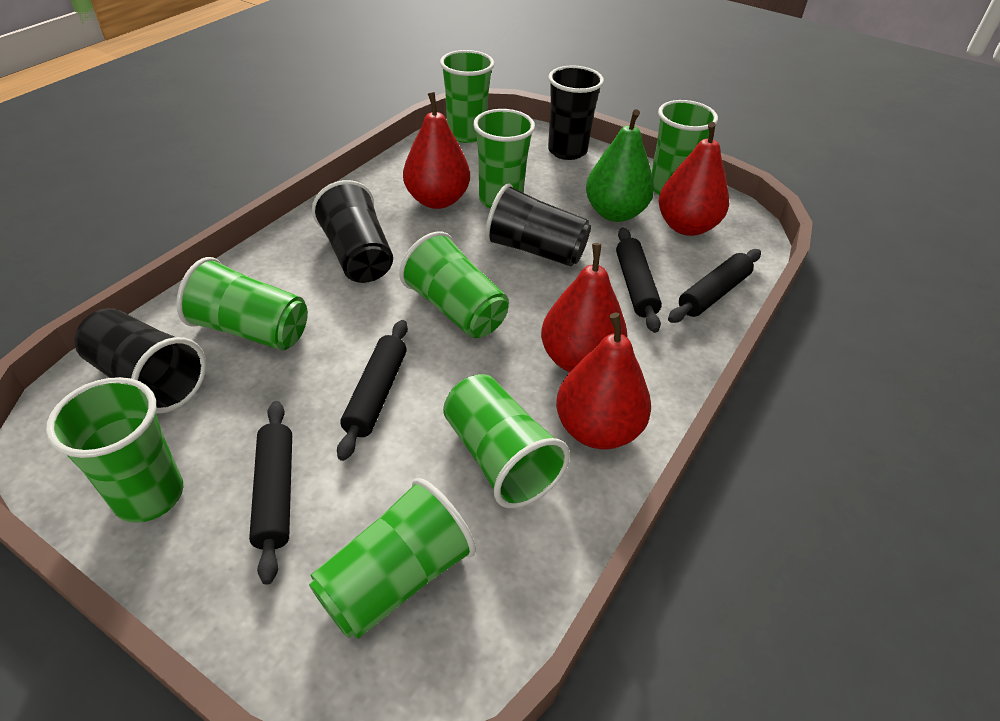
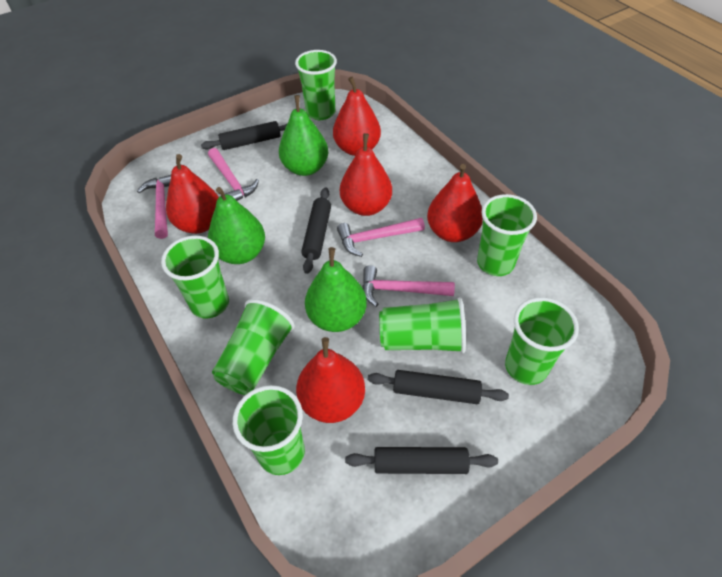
black cup: [74,308,206,414] [312,180,393,283] [485,183,591,266] [548,65,604,160] = 4 -> none = 0
green cup: [46,377,183,523] [176,257,308,351] [309,478,476,639] [399,232,509,338] [440,50,494,143] [443,374,570,508] [473,109,535,209] [651,100,718,195] = 8 -> [161,236,229,319] [212,299,295,395] [233,385,305,475] [295,50,337,120] [379,297,466,354] [477,194,537,276] [505,297,579,385] = 7
green pear: [586,109,654,222] = 1 -> [208,187,265,264] [279,95,328,176] [305,247,367,332] = 3
pink hammer: none = 0 -> [137,175,171,239] [208,148,259,201] [337,218,425,257] [362,265,455,307] = 4
red pear: [403,92,470,209] [541,243,628,372] [556,313,651,449] [659,122,729,236] = 4 -> [166,154,219,234] [296,337,365,423] [333,77,381,156] [340,133,392,216] [427,164,483,242] = 5

